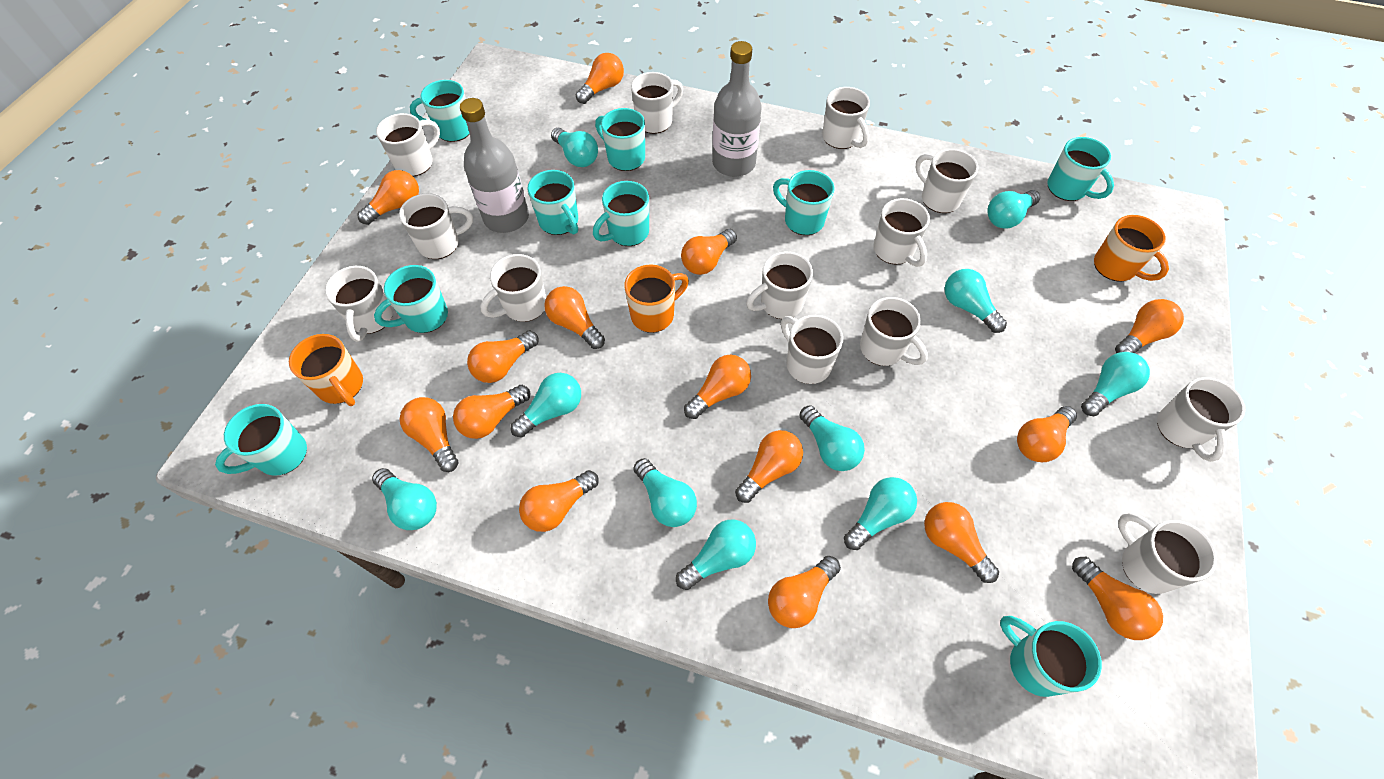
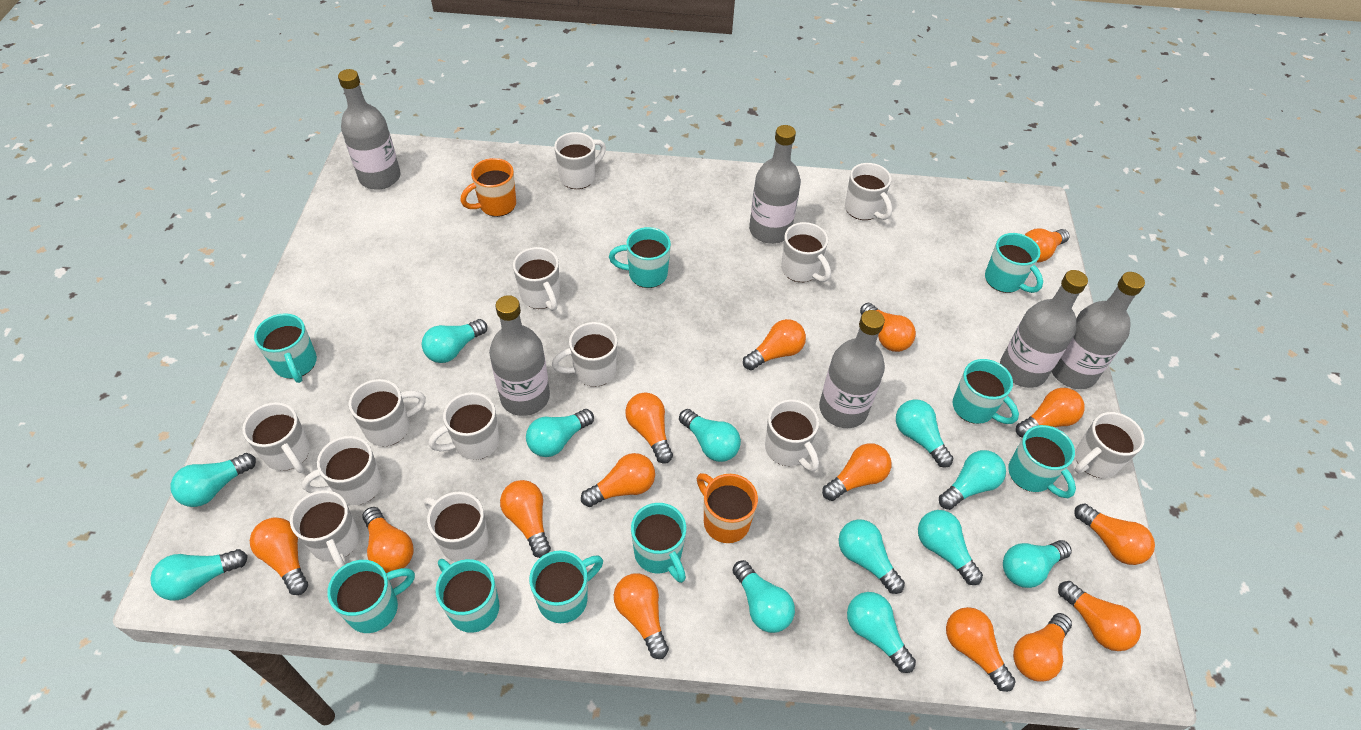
grey bottle: [460,98,529,233] [712,41,762,177] = 2 -> [338,69,401,190] [489,295,550,416] [749,125,801,244] [819,310,885,428] [1000,270,1088,388] [1052,272,1145,389] = 6
orange mug: [289,334,363,406] [624,265,689,333] [1094,215,1169,281] = 3 -> [460,158,516,217] [697,473,758,543] = 2
turquoise light bulb: [372,468,437,530] [510,373,581,438] [551,128,598,167] [633,458,697,527] [676,520,756,590] [799,405,865,471] [844,477,917,550] [944,269,1007,333] [987,190,1040,229] [1081,352,1150,416] = 10 -> [150,549,248,600] [170,453,256,507] [422,319,487,363] [526,409,594,457] [679,409,741,462] [732,560,795,633] [838,519,905,594] [847,592,916,673] [896,399,953,468] [918,510,983,585] [939,450,1006,510] [1003,540,1072,588] = 12

